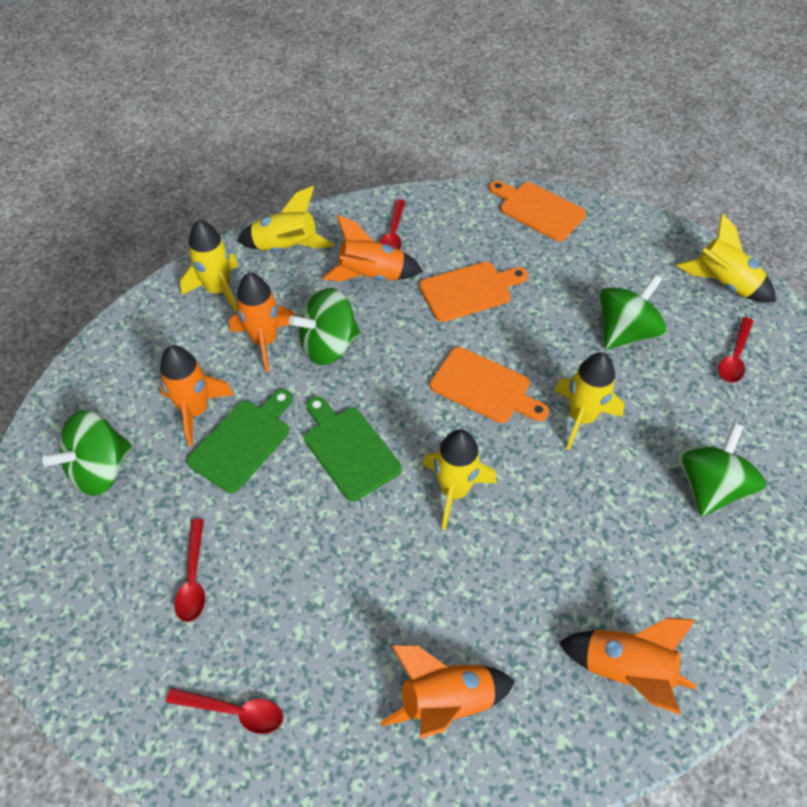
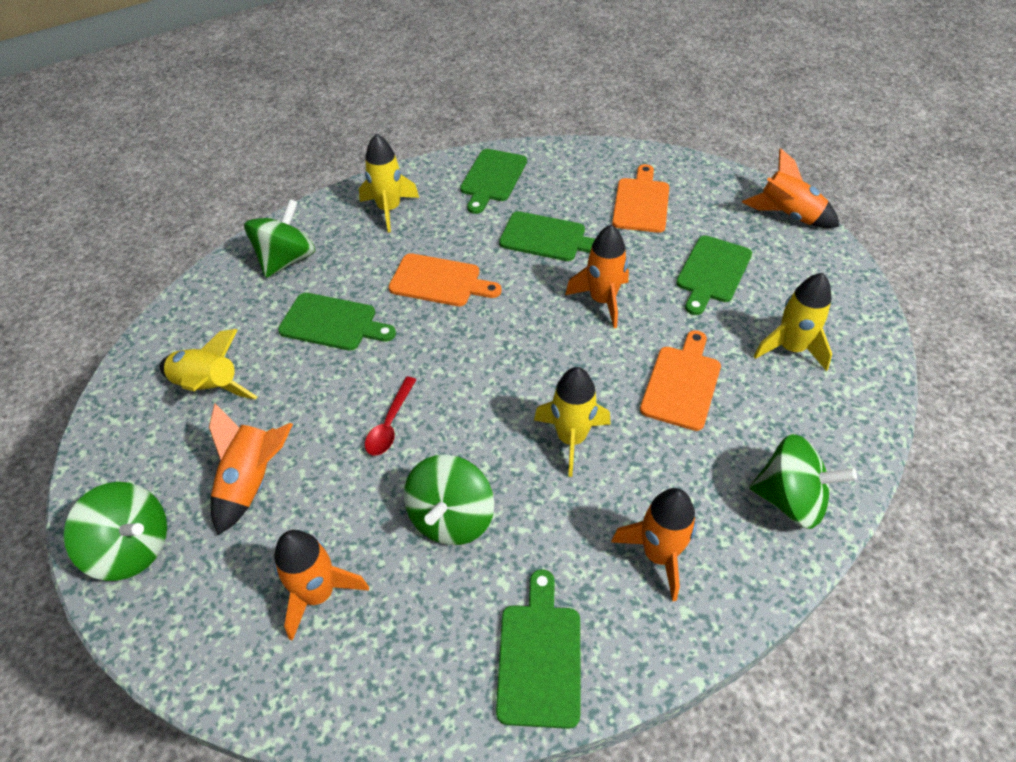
green cutting board: [187,389,293,493] [304,396,402,501] = 2 -> [278,293,396,351] [460,149,527,214] [496,569,580,729] [499,211,595,261] [676,235,752,315] = 5
red spoon: [166,688,283,734] [174,519,205,622] [379,199,406,250] [718,317,753,383] = 4 -> [365,377,416,456] = 1
yellow rocket: [180,220,238,313] [237,186,334,251] [423,429,497,530] [554,352,625,450] [676,213,776,303] = 5 -> [160,329,257,400] [359,134,419,232] [534,367,611,477] [754,273,832,371] = 4

